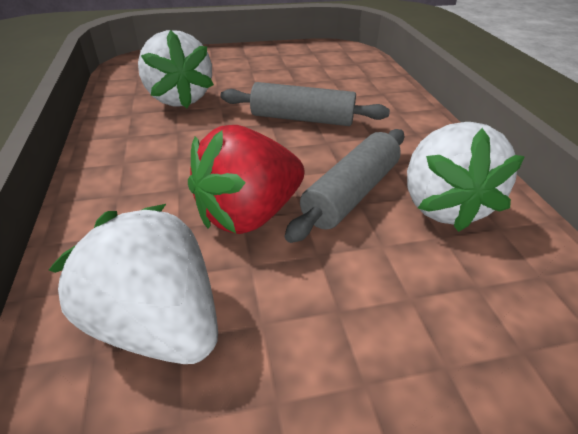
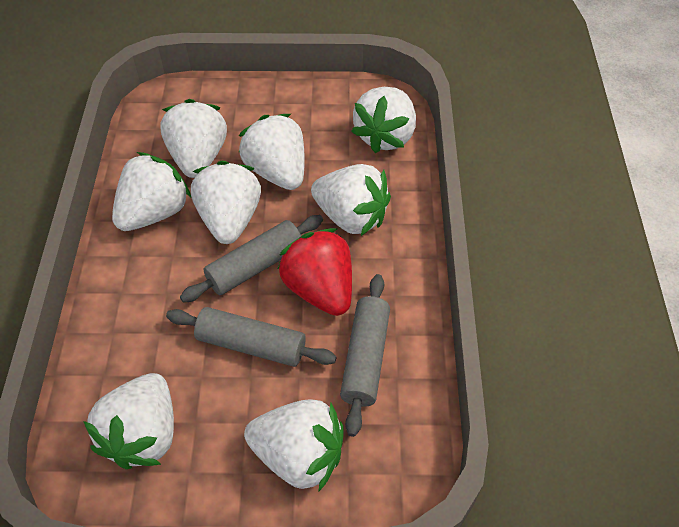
grey rolling pin: [221,82,390,126] [285,129,404,243] = 2 -> [166,307,337,367] [180,215,323,303] [340,274,390,437] = 3
white strawberry: [49,204,218,364] [138,30,214,108] [407,122,525,232] = 3 -> [83,373,174,469] [112,152,191,231] [160,99,227,178] [191,161,261,244] [239,114,305,190] [244,399,344,492] [311,164,391,236] [351,87,416,153] = 8

